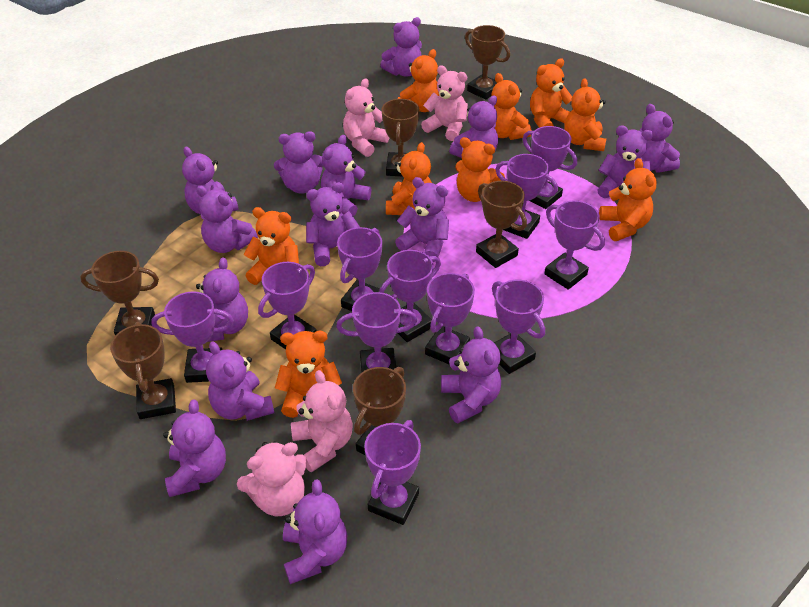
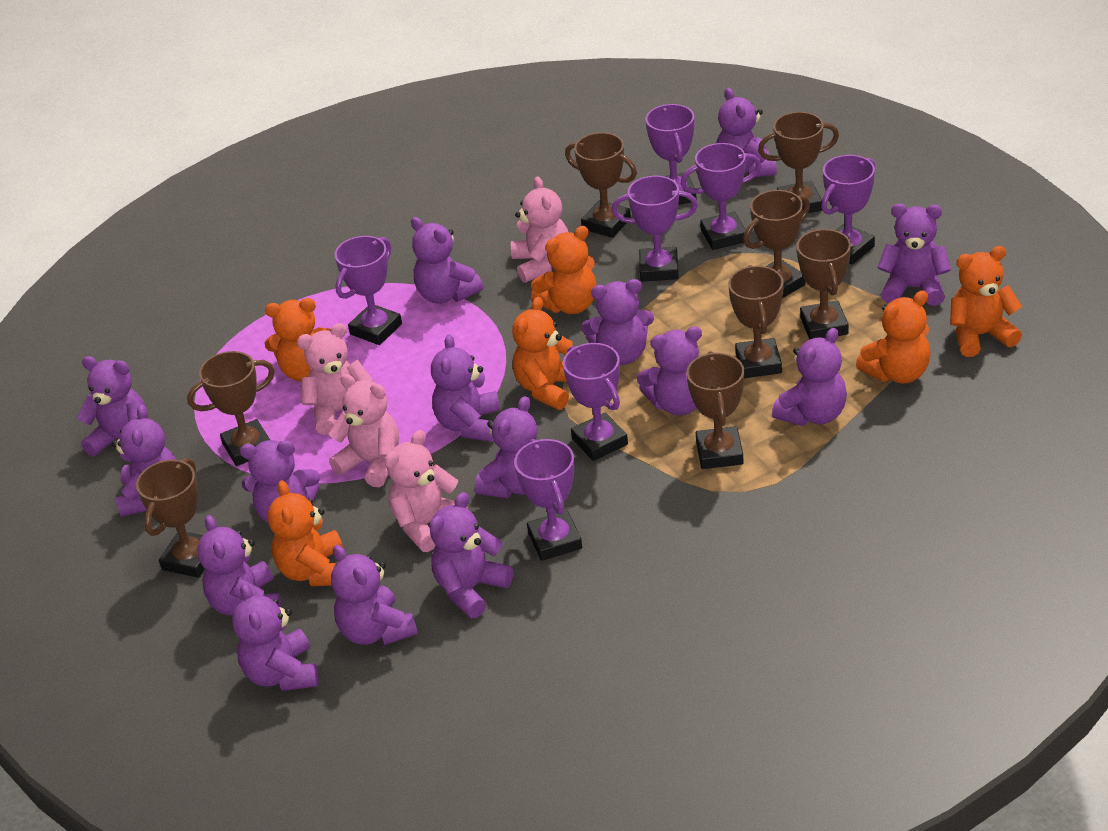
brown trophy: [80,251,159,336] [110,322,176,419] [353,367,406,456] [382,99,419,176] [465,25,510,100] [476,181,527,268] = 6 -> [136,458,205,578] [187,351,275,466] [565,132,637,238] [686,351,744,469] [728,265,784,378] [743,190,810,298] [758,112,839,213] [796,229,851,340] = 8
orange teddy bear: [244,207,299,285] [275,331,342,418] [386,142,432,215] [397,49,439,112] [455,137,505,202] [491,73,532,140] [530,58,572,128] [564,78,606,151] [599,158,657,241] = 9 -> [265,298,331,382] [268,480,343,586] [512,297,573,410] [531,226,596,314] [856,291,931,384] [950,246,1022,357] = 6
purple trophy: [151,292,234,383] [258,262,316,350] [336,292,417,372] [337,227,382,311] [364,420,421,525] [379,250,441,342] [425,273,475,365] [492,280,545,374] [495,154,558,239] [523,126,577,209] [544,200,605,290] = 11 -> [334,236,402,345] [514,439,582,561] [563,343,628,461] [612,176,698,282] [645,104,697,205] [681,143,761,250] [821,155,875,265] = 7

